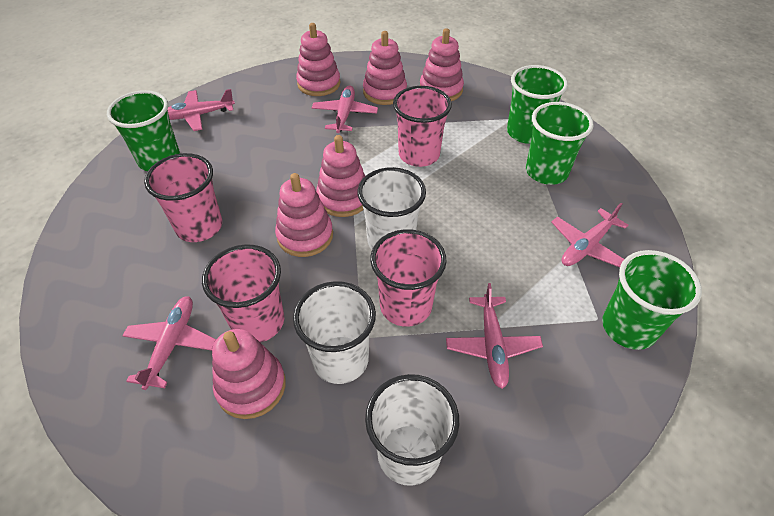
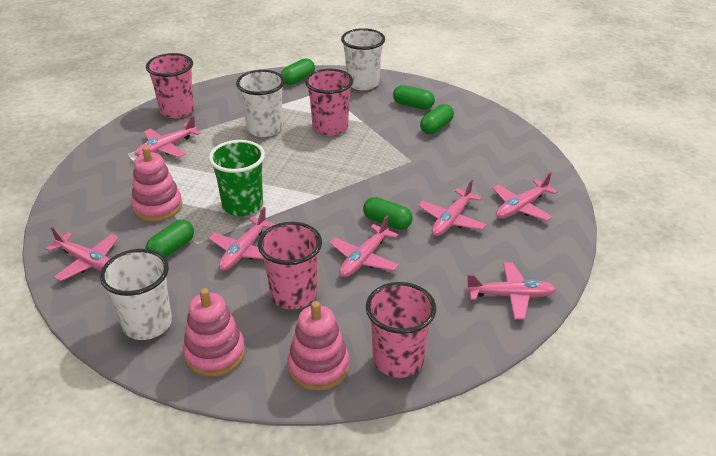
green capsule: none = 0 -> [146,220,194,258] [281,58,315,85] [363,197,413,230] [393,85,435,110] [420,104,454,134] = 5
green cup: [107,90,180,171] [507,65,568,144] [526,102,594,185] [602,250,702,350] = 4 -> [209,140,265,216] = 1
pink plane: [122,296,216,390] [167,89,235,131] [312,85,378,133] [446,283,543,389] [551,203,629,267] = 5 -> [46,227,119,281] [135,116,201,157] [209,207,276,271] [330,216,399,277] [418,180,486,236] [466,262,556,319] [492,172,558,221] = 7
pink stacking toy: [212,329,286,419] [275,173,333,257] [296,23,340,96] [316,135,365,217] [363,31,407,105] [420,28,464,101] = 6 -> [131,146,182,222] [183,288,245,377] [287,301,349,391] = 3

